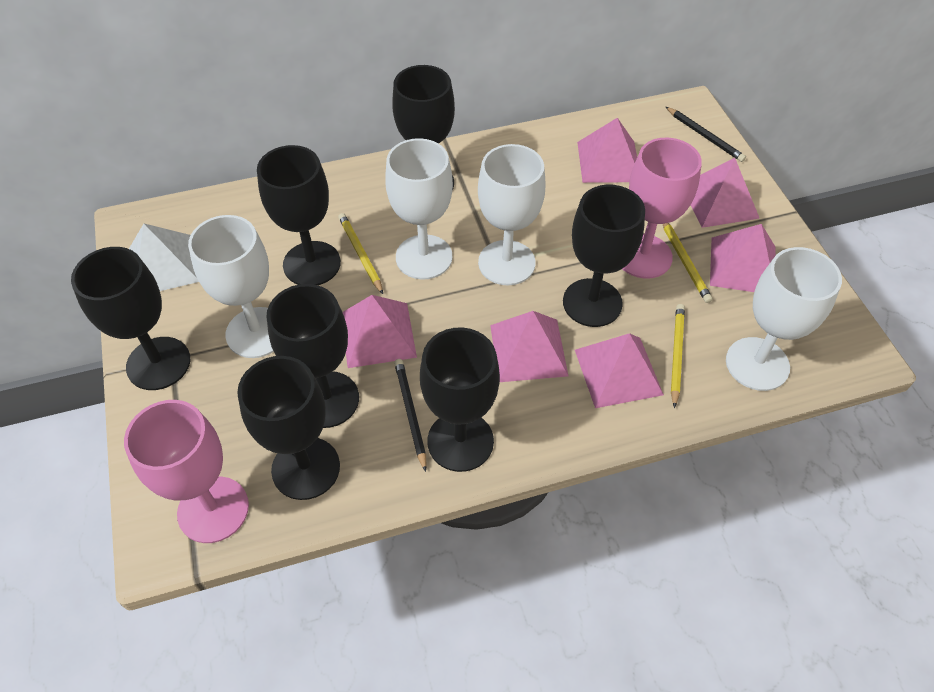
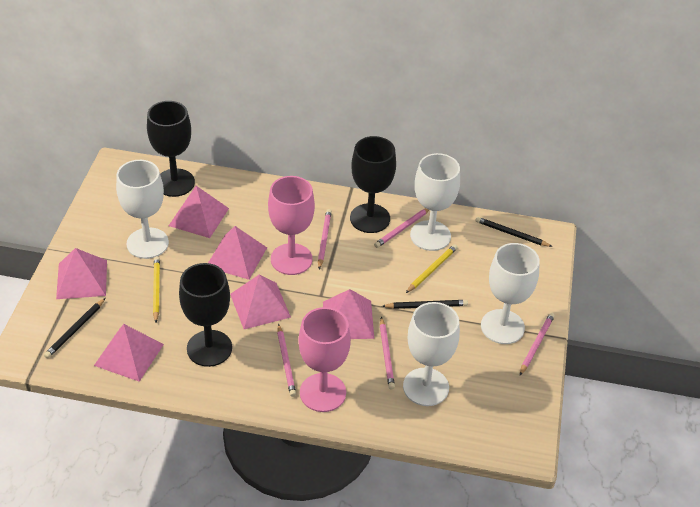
black goblet: [71,247,190,390] [237,356,340,500] [257,145,341,285] [266,284,359,428] [392,65,455,188] [420,327,500,472] [563,185,645,327] = 7 -> [147,101,195,197] [179,263,232,367] [350,136,396,233] = 3
black pencil: [394,359,426,472] [666,107,746,162] = 2 -> [44,298,105,358] [382,300,468,309] [475,217,553,247] = 3
pink pencil: none = 0 -> [277,324,296,397] [318,209,332,269] [374,208,429,248] [380,317,395,389] [520,313,555,375] = 5
white pyramid: [129,224,199,291] = 1 -> none = 0
yellow pencil: [338,213,383,294] [663,223,713,303] [671,304,685,408] = 3 -> [153,256,160,323] [406,244,458,293] = 2

